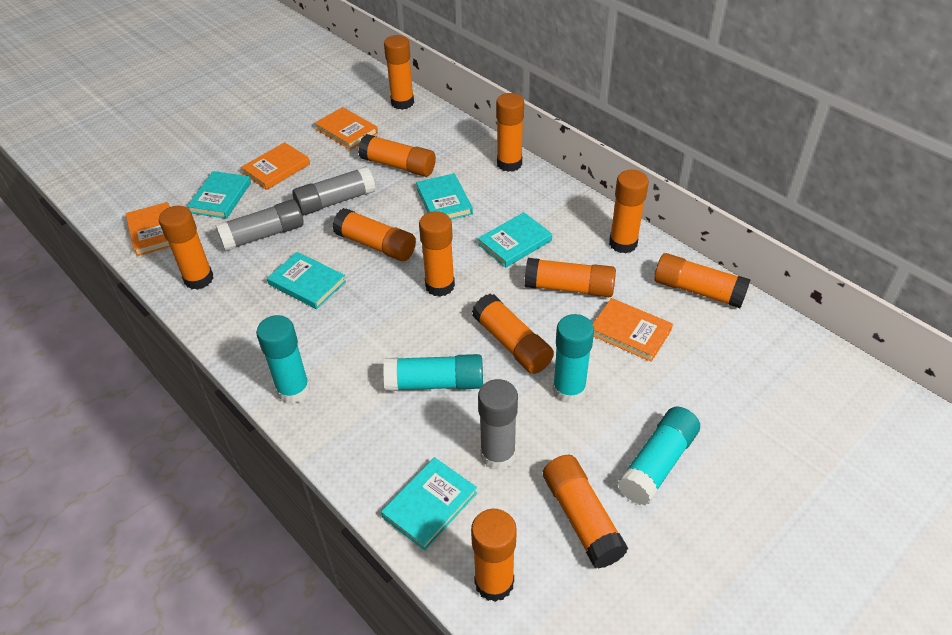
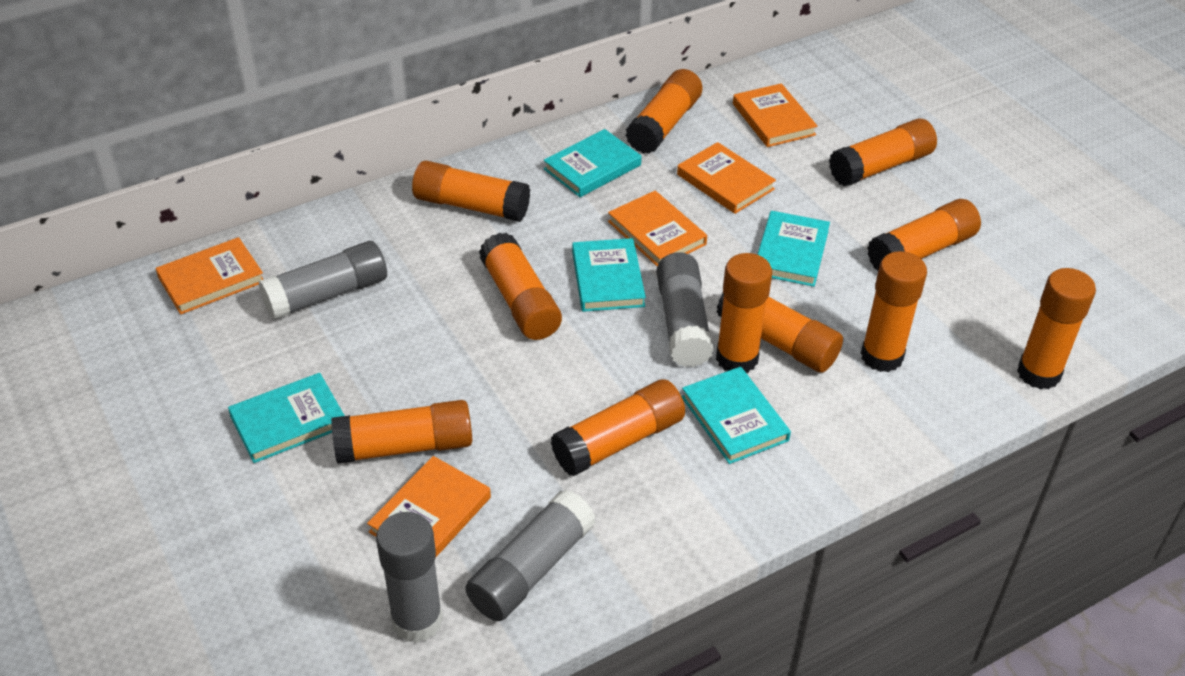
grey glue stick: [215,199,304,251] [292,166,376,215] [478,379,518,471] = 3 -> [258,241,387,320] [376,512,443,643] [465,489,596,621] [657,252,714,367] = 4
orange book: [125,202,170,256] [241,142,310,190] [315,107,378,150] [593,298,673,362] = 4 -> [155,237,263,315] [367,456,491,557] [608,191,707,266] [677,142,776,214] [733,83,818,147] = 5
orange glue stick: [159,206,213,290] [332,208,416,261] [358,134,436,177] [384,35,414,110] [419,211,455,297] [471,509,517,602] [472,294,554,374] [496,93,524,172] [524,258,616,297] [543,455,628,568] [609,170,649,253] [654,253,751,308] = 12 -> [331,400,472,464] [412,161,530,222] [479,233,562,340] [551,379,685,476] [626,69,703,154] [716,253,772,373] [717,293,843,373] [829,118,937,186] [861,251,927,372] [867,199,981,271] [1017,268,1096,389] = 11
turquoise glue stick: [256,315,310,404] [383,354,483,391] [552,314,594,404] [617,406,700,505] = 4 -> none = 0

